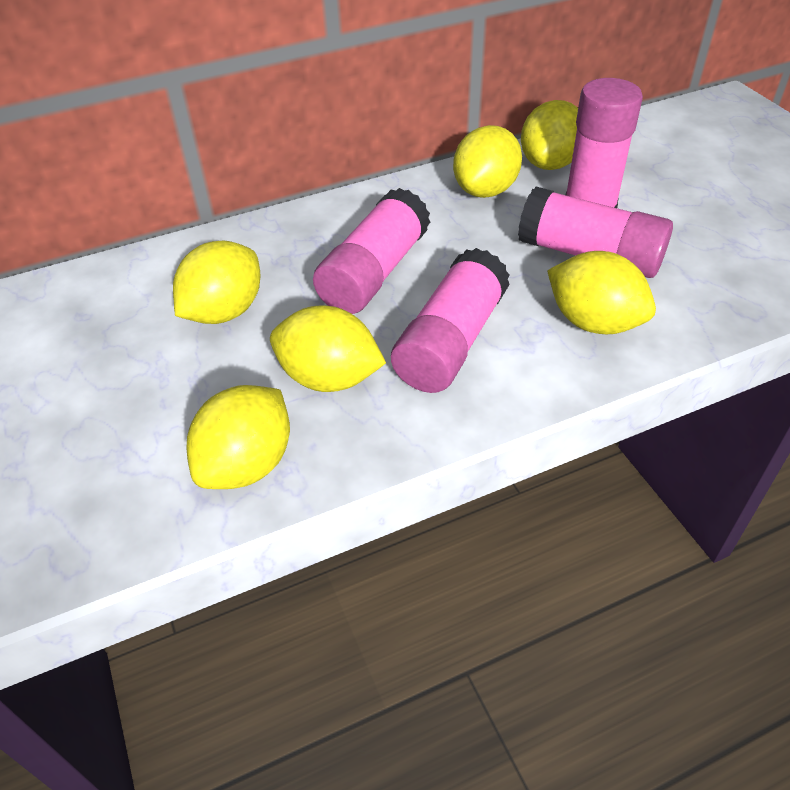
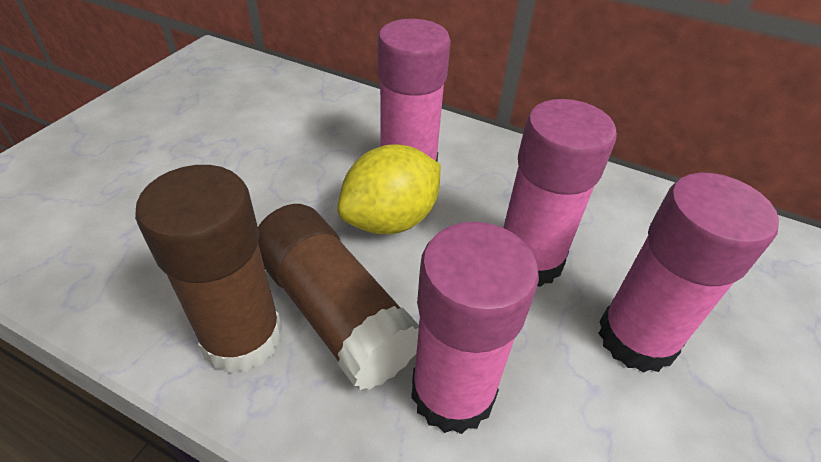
brown glue stick: none = 0 -> [135,165,282,373] [258,204,419,390] = 2
yellow lemon: [173,241,260,324] [187,385,290,489] [270,306,386,392] [453,125,522,198] [521,100,578,170] [547,251,656,334] = 6 -> [337,144,441,234] = 1

